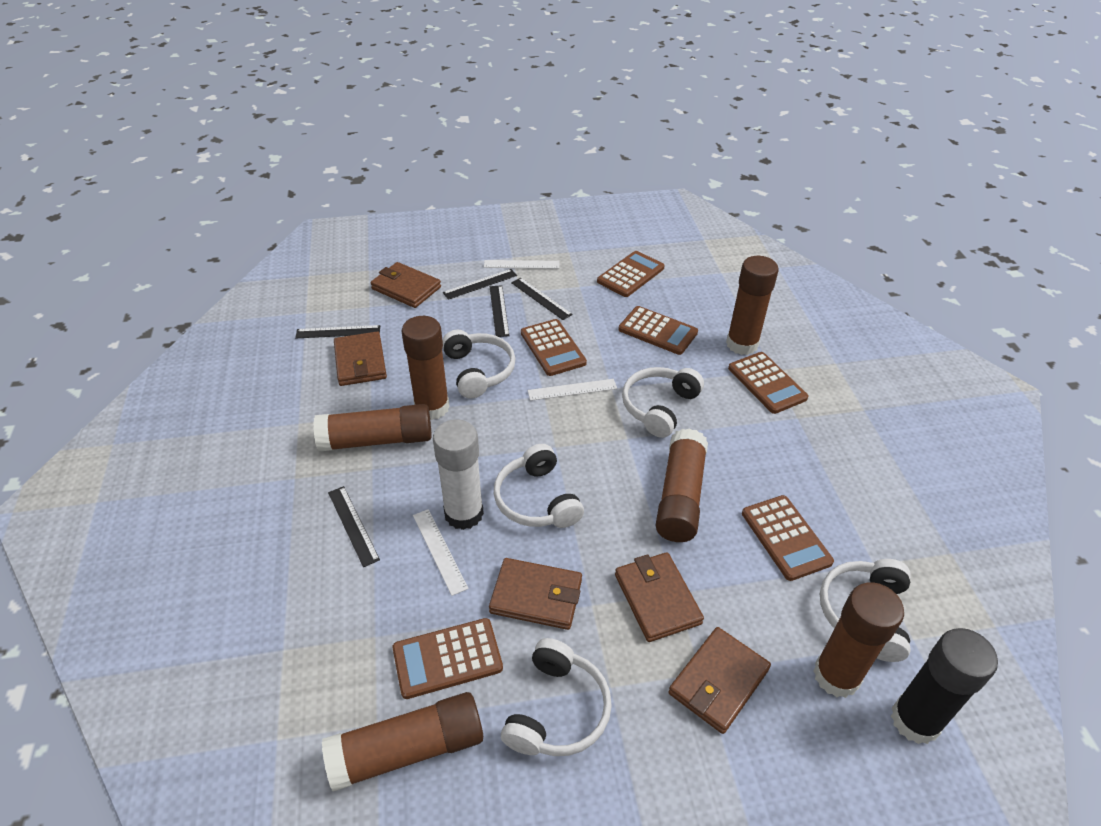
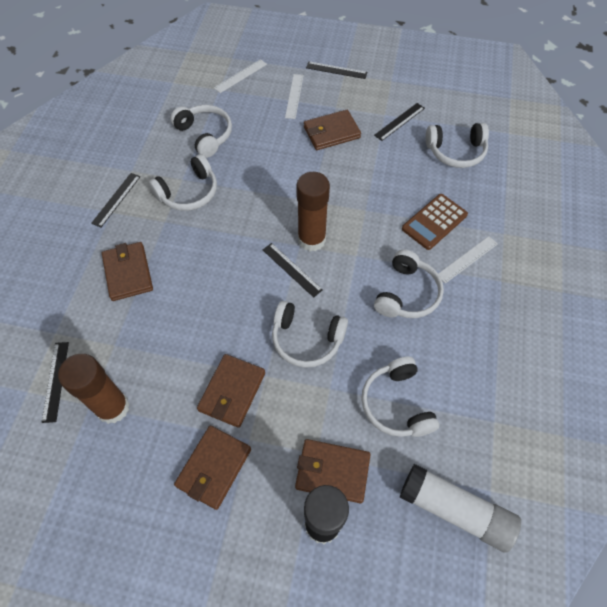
brown calculator: [392,618,503,699] [521,319,587,376] [597,251,665,297] [619,306,698,355] [728,352,808,414] [742,495,834,581] = 6 -> [402,194,468,250] = 1
brown glue stick: [313,404,432,452] [322,692,483,792] [402,316,450,420] [655,428,708,542] [726,256,778,355] [813,582,904,698] = 6 -> [58,354,130,424] [296,172,330,251] = 2
white headphones: [443,330,515,399] [494,444,584,528] [501,638,612,756] [622,367,704,438] [820,559,911,662] = 5 -> [148,154,217,211] [170,105,232,158] [272,301,348,368] [361,357,439,437] [374,250,444,318] [426,123,489,168] = 6

